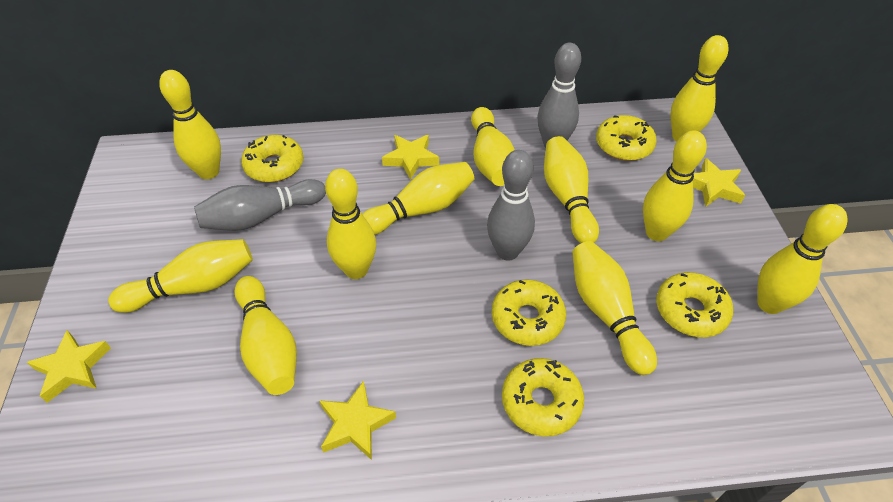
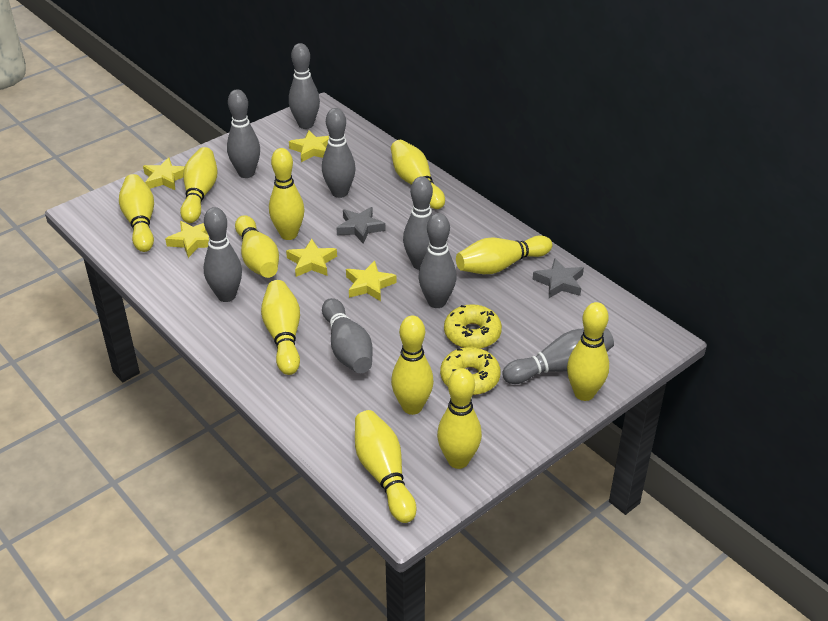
grey bowling pin: [194,179,326,231] [487,150,535,261] [537,43,581,148] = 3 -> [204,207,242,302] [227,89,260,178] [289,43,320,129] [322,108,356,198] [322,298,373,373] [403,177,433,270] [418,213,457,308] [502,328,614,384] = 8
grey star: none = 0 -> [337,207,386,244] [533,258,584,298] = 2
yellow donut: [241,135,304,182] [492,279,566,346] [502,358,584,437] [596,115,657,161] [656,272,733,337] = 5 -> [440,347,501,395] [444,304,502,349] = 2
yellow star: [27,330,111,403] [319,381,396,460] [382,135,439,180] [693,158,745,206] = 4 -> [143,157,185,190] [165,221,209,258] [286,239,337,277] [289,130,329,162] [346,261,397,301] = 5

